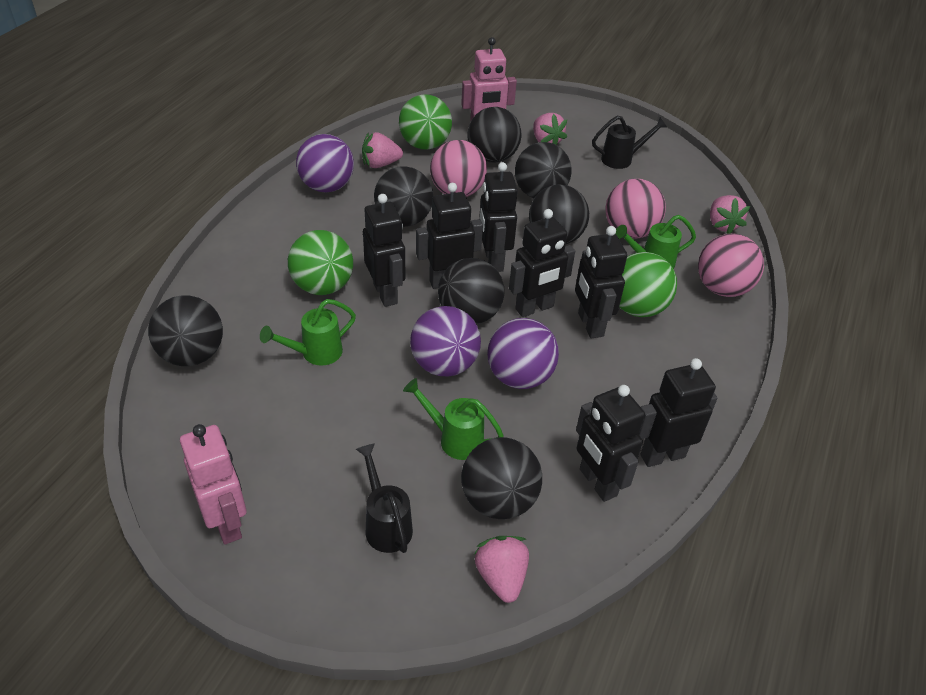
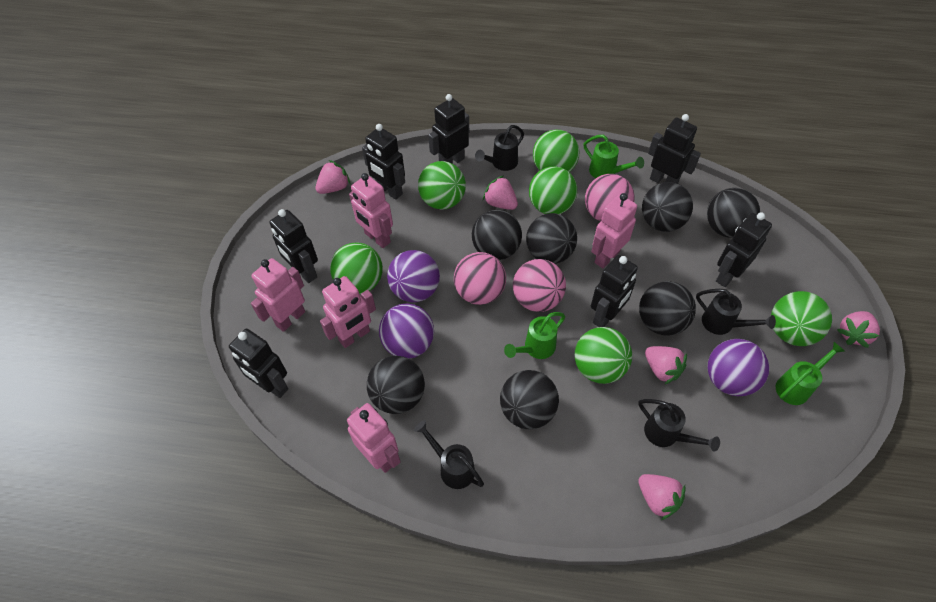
black watering can: [356,443,413,553] [592,116,667,169] = 2 -> [414,420,484,489] [475,125,524,171] [638,399,720,452] [696,289,776,335] = 4
green ball: [288,230,353,295] [399,94,452,150] [619,252,677,317] = 3 -> [330,242,383,294] [418,161,466,210] [529,166,577,214] [533,130,579,172] [575,327,632,384] [771,291,832,346] = 6
pink robot: [180,424,247,545] [461,37,517,122] = 2 -> [251,258,305,332] [320,276,376,348] [347,403,401,473] [349,173,393,248] [591,193,637,268] = 5
pink strawberry: [362,132,403,168] [474,536,529,603] [533,113,567,145] [710,195,750,234] = 4 -> [315,160,350,194] [483,176,518,210] [638,474,685,520] [645,346,687,385] [837,311,880,348] = 5

